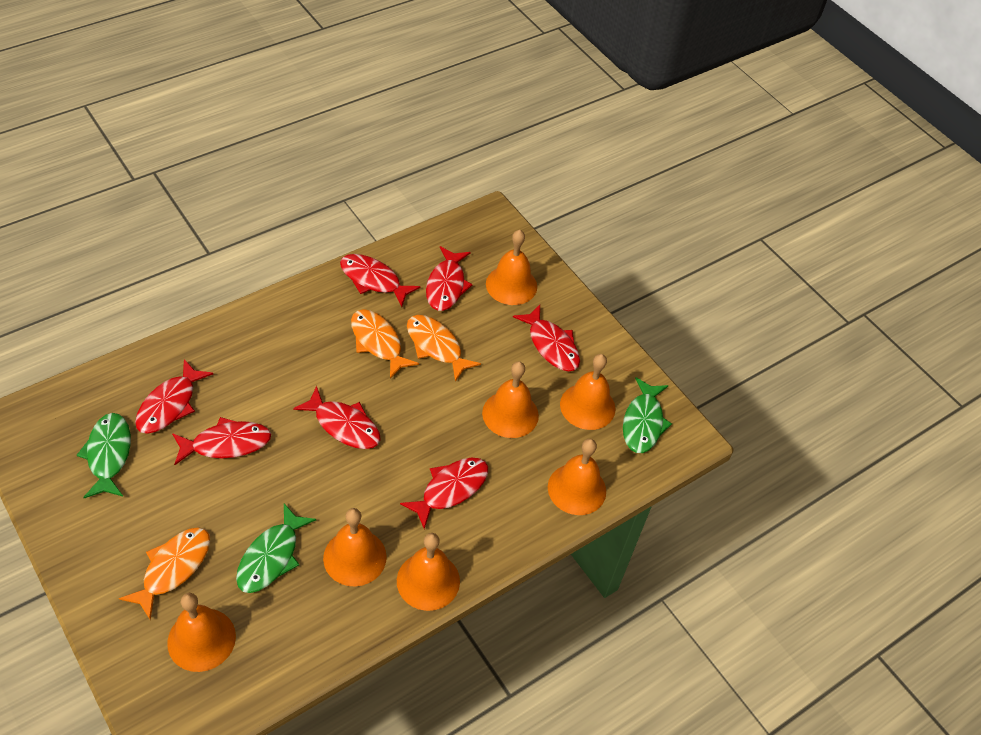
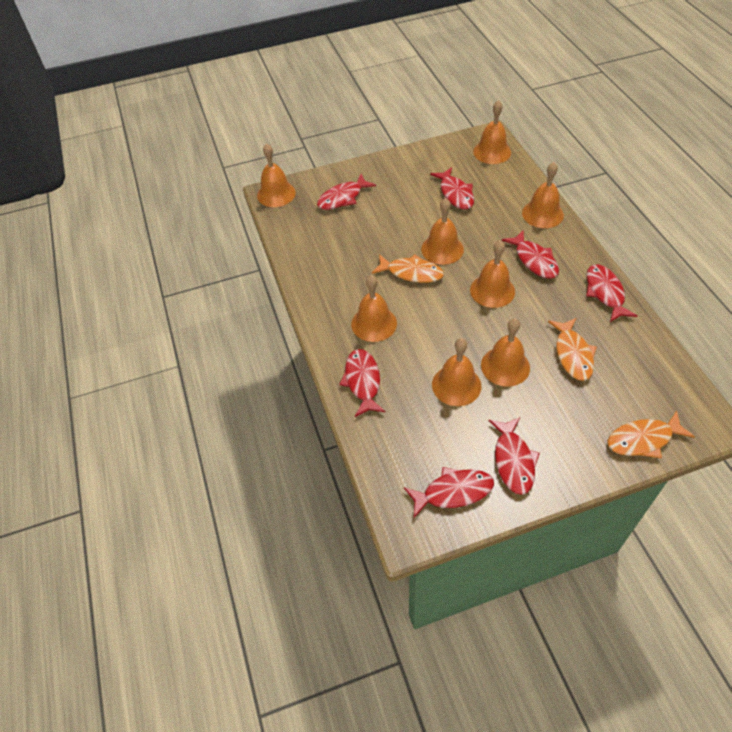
green fish: [77,413,131,498] [236,504,316,593] [623,377,672,453] = 3 -> none = 0
orange bell: [167,593,236,672] [323,508,387,587] [397,533,460,611] [482,361,539,438] [486,230,537,305] [548,439,606,515] [560,354,615,430] = 7 -> [257,143,296,207] [351,275,397,342] [421,198,464,265] [432,338,481,406] [470,240,515,308] [473,100,511,164] [481,318,530,387] [522,162,564,228] = 8

